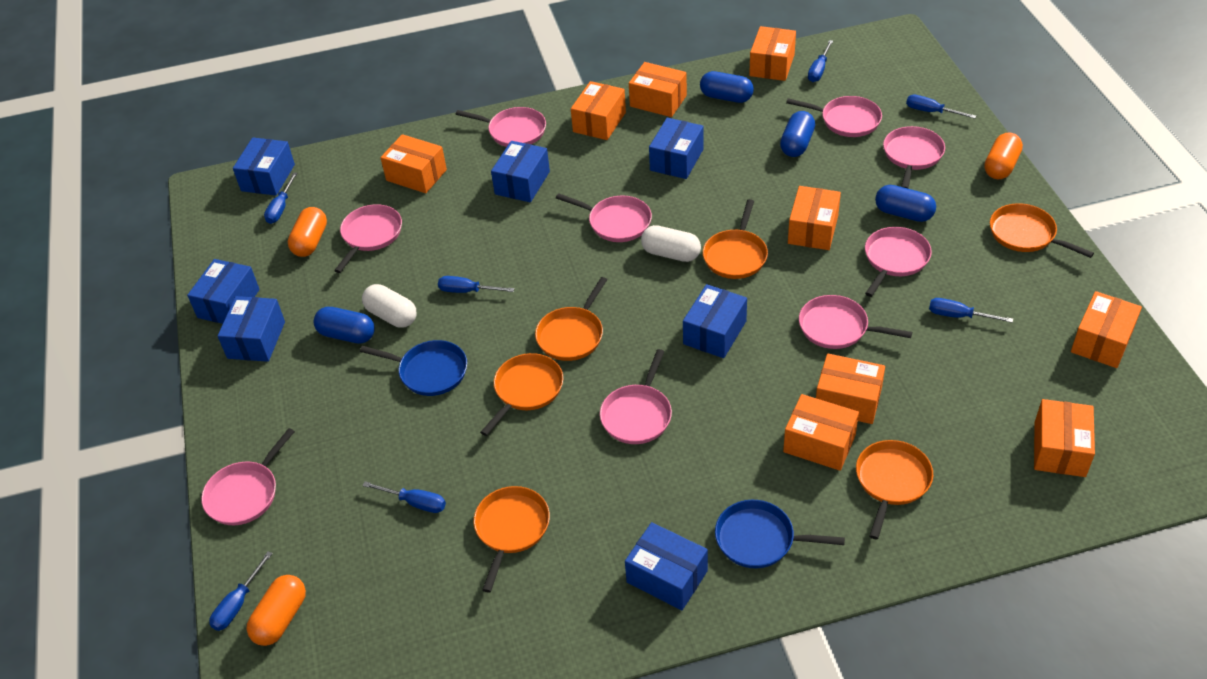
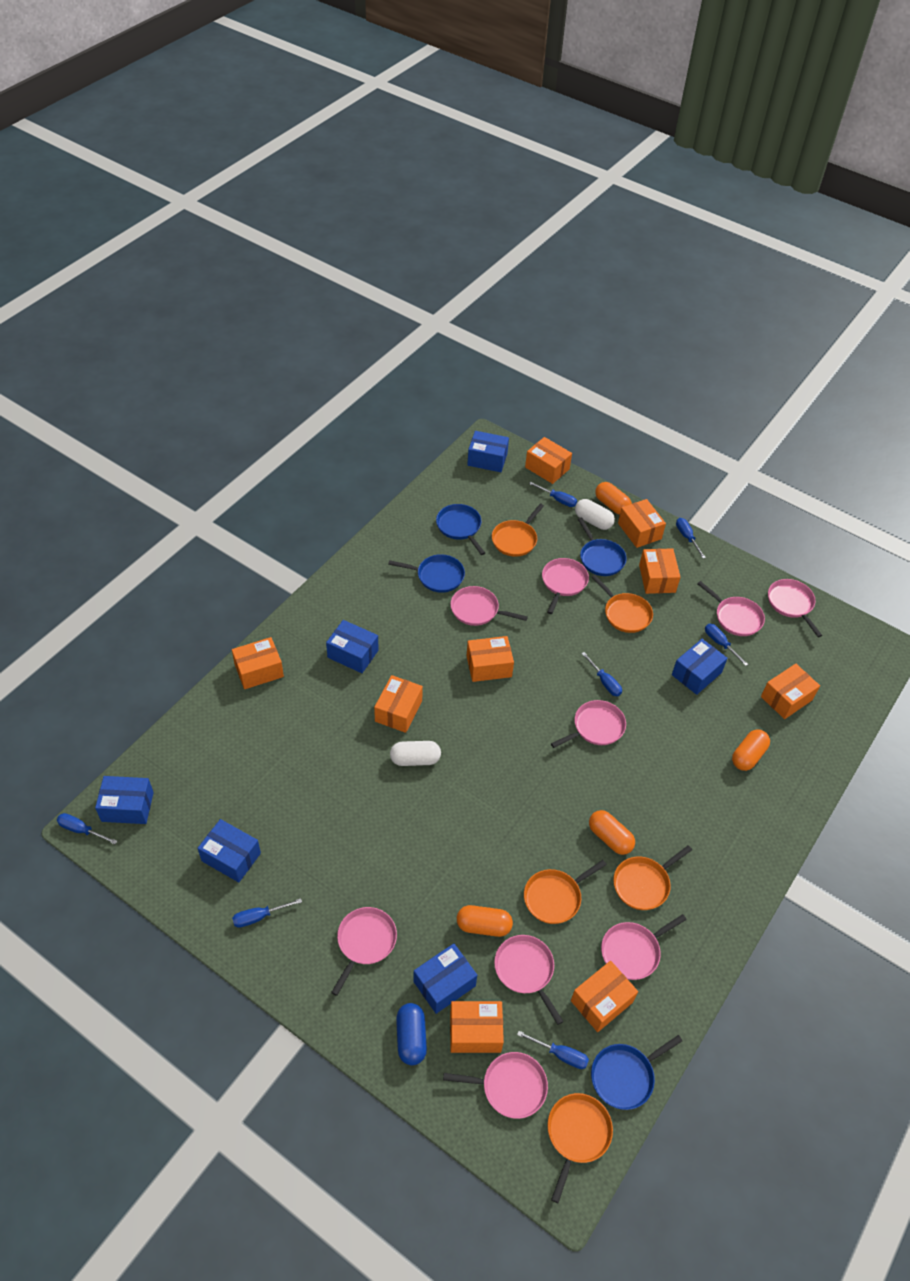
blue box: [187,259,260,324] [218,296,285,362] [233,138,295,196] [491,141,550,202] [625,522,708,610] [649,118,704,179] [683,284,747,358] = 7 -> [95,776,154,824] [197,819,261,882] [326,620,379,673] [413,943,477,1014] [467,431,509,472] [672,639,728,695] = 6
blue capsule: [314,307,375,344] [700,71,754,103] [780,111,815,157] [875,185,936,222] = 4 -> [396,1003,427,1065] = 1
blue pan: [360,340,467,396] [715,500,845,568] = 2 -> [388,554,465,593] [436,504,485,555] [578,518,627,576] [591,1035,682,1110] = 4
orange capsule: [246,575,306,646] [288,207,327,257] [984,132,1023,180] = 3 -> [457,905,513,937] [589,810,635,855] [595,482,632,515] [732,729,770,771] = 4
orange pan: [474,486,550,593] [480,353,563,436] [535,277,607,361] [703,199,768,279] [856,440,933,539] [990,203,1094,258] = 6 -> [492,503,544,557] [524,860,607,924] [548,1093,613,1203] [591,575,653,633] [613,845,692,910] = 5

